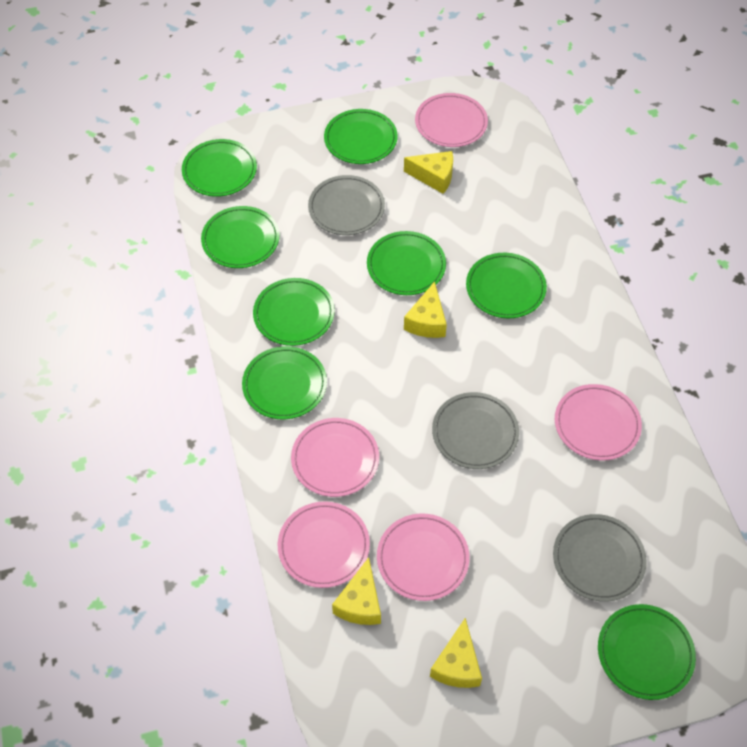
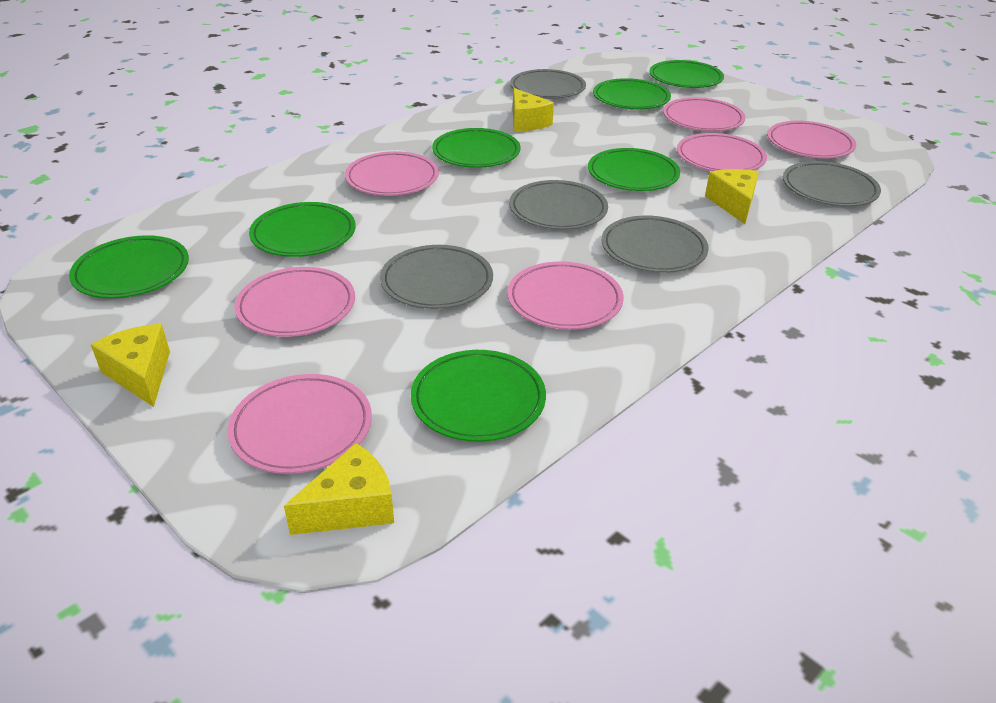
green plate: [182,139,257,197] [201,206,279,268] [242,346,327,419] [253,278,335,346] [324,109,398,164] [367,231,446,295] [466,253,547,318] [598,604,696,700] = 8 -> [69,235,189,298] [249,202,356,257] [411,350,546,442] [432,128,521,168] [588,148,680,191] [593,78,671,109] [649,60,724,88] = 7
grey plate: [308,175,385,235] [432,392,519,469] [553,514,647,602] = 3 -> [380,245,493,309] [509,180,608,230] [510,69,586,99] [601,216,709,273] [783,161,881,207] = 5
pink plate: [278,501,370,588] [291,418,379,497] [377,513,470,601] [415,93,488,147] [555,384,642,460] = 5 -> [227,374,372,474] [234,267,355,337] [345,151,439,196] [507,261,624,330] [663,97,745,131] [677,133,767,171] [767,121,856,158] = 7

